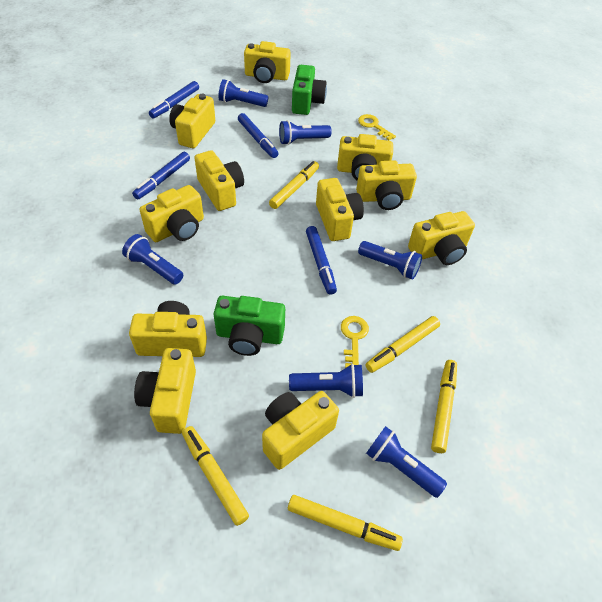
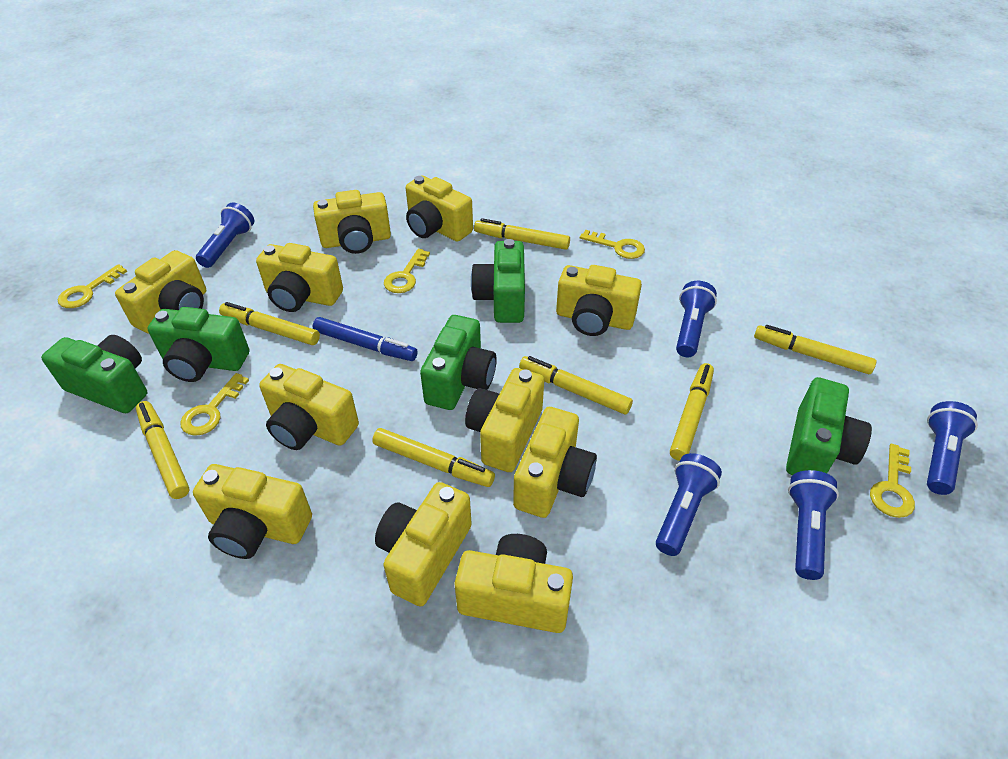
blue flashlight: [122,234,183,285] [219,79,268,107] [279,120,332,145] [289,364,363,398] [358,241,422,280] [366,426,447,498] = 6 -> [196,202,254,268] [656,453,722,556] [676,281,717,357] [788,470,839,580] [927,401,978,495] = 5
blue marker: [132,152,190,199] [149,81,199,118] [238,113,279,158] [306,226,337,295] = 4 -> [313,317,418,361] = 1
green camera: [214,296,285,356] [292,65,327,115] = 2 -> [41,335,147,413] [147,307,249,382] [420,315,497,410] [471,239,525,323] [786,377,872,475] = 5
yellow key: [341,316,369,368] [358,114,396,140] = 2 -> [58,264,127,308] [180,373,249,436] [384,249,430,293] [580,230,645,259] [870,444,915,518] = 5
yellow marker: [182,426,249,526] [269,161,319,209] [288,495,403,551] [366,316,440,373] [431,360,457,453] = 5 -> [136,401,190,499] [219,302,320,345] [372,428,495,487] [474,218,570,250] [519,356,633,415] [670,363,714,461] [754,325,876,374] = 7

